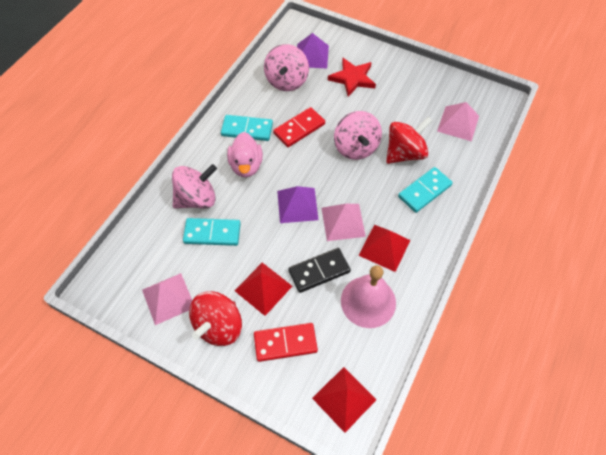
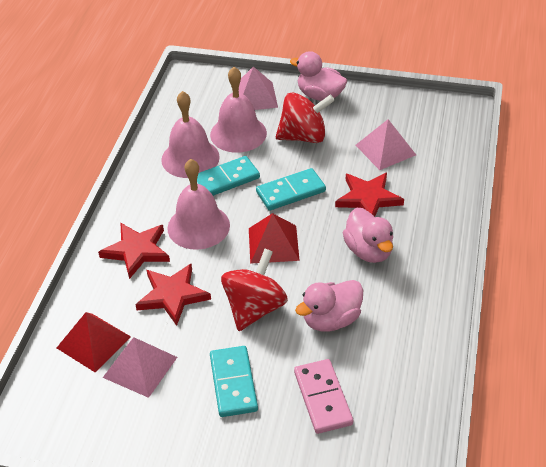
black domino: [288,248,351,293] = 1 -> none = 0
pink bell: [341,265,396,328] = 1 -> [161,91,220,178] [167,159,230,250] [210,67,267,153] = 3
pink domino: none = 0 -> [294,359,353,434] = 1
pink duck: [227,132,263,177] = 1 -> [290,51,347,101] [295,280,363,332] [343,208,393,263] = 3
pink spinning top: [172,164,217,209] [264,44,309,91] [334,111,382,160] = 3 -> none = 0
purple pyramid: [277,186,318,223] [297,33,329,69] = 2 -> none = 0
red domino: [254,323,318,362] [273,107,325,147] = 2 -> none = 0
red pyramid: [235,263,292,316] [312,367,377,433] [358,225,410,272] = 3 -> [57,312,131,373] [249,213,300,264] = 2
red star: [328,58,376,97] = 1 -> [98,223,170,279] [135,264,211,326] [335,172,404,216] = 3

